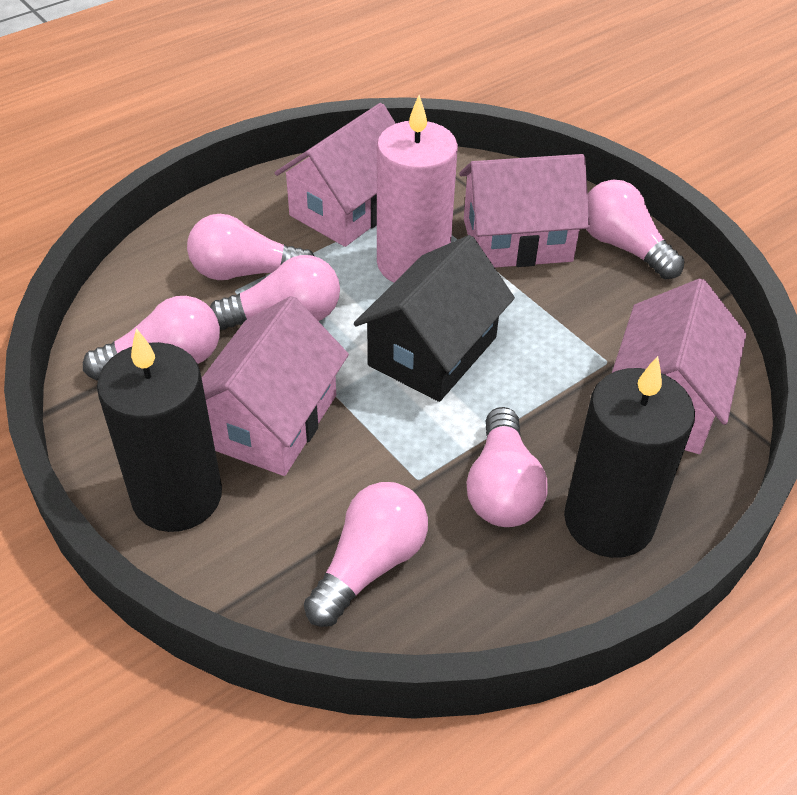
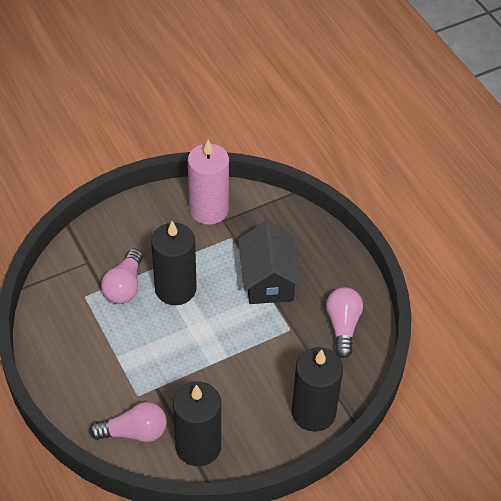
black candle: [97,328,222,532] [564,356,695,558] = 2 -> [151,221,197,305] [173,381,221,466] [292,347,343,432] = 3
pink house: [202,296,349,476] [275,103,396,247] [459,154,590,268] [612,278,746,454] = 4 -> none = 0
pink light bulb: [83,296,220,381] [187,214,314,280] [210,255,340,330] [304,482,428,627] [467,407,548,527] [586,180,685,279] = 6 -> [89,402,167,442] [101,248,143,304] [326,287,363,358] = 3

